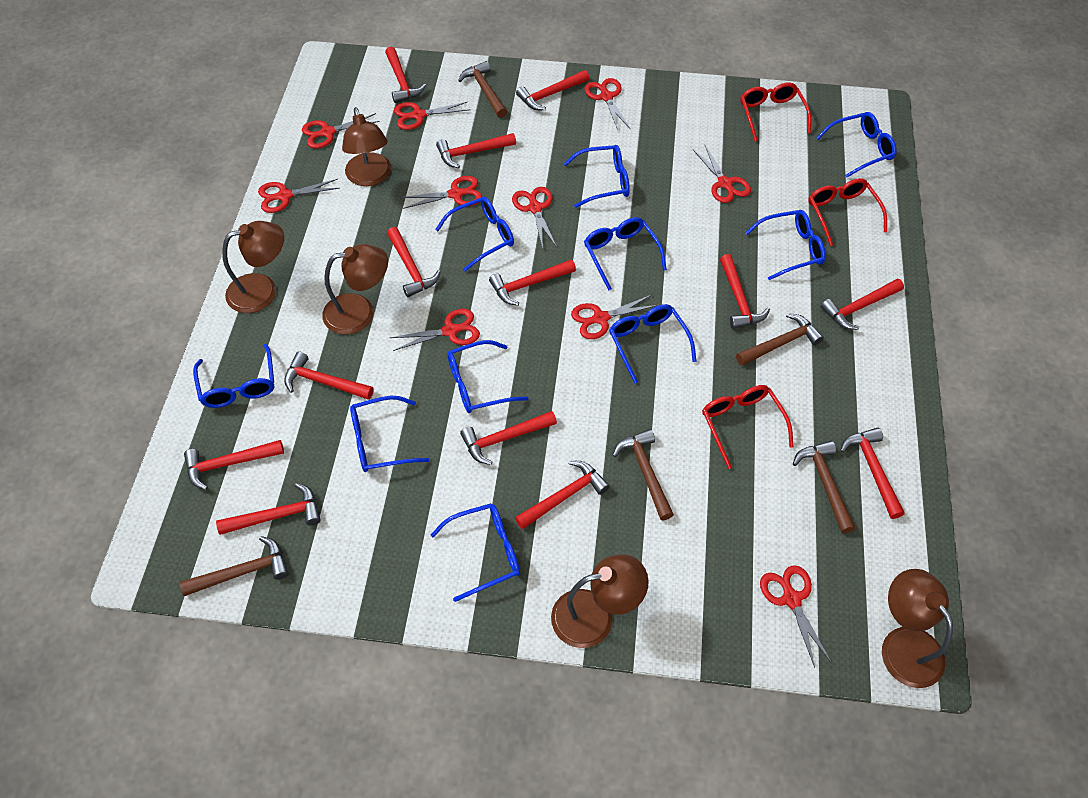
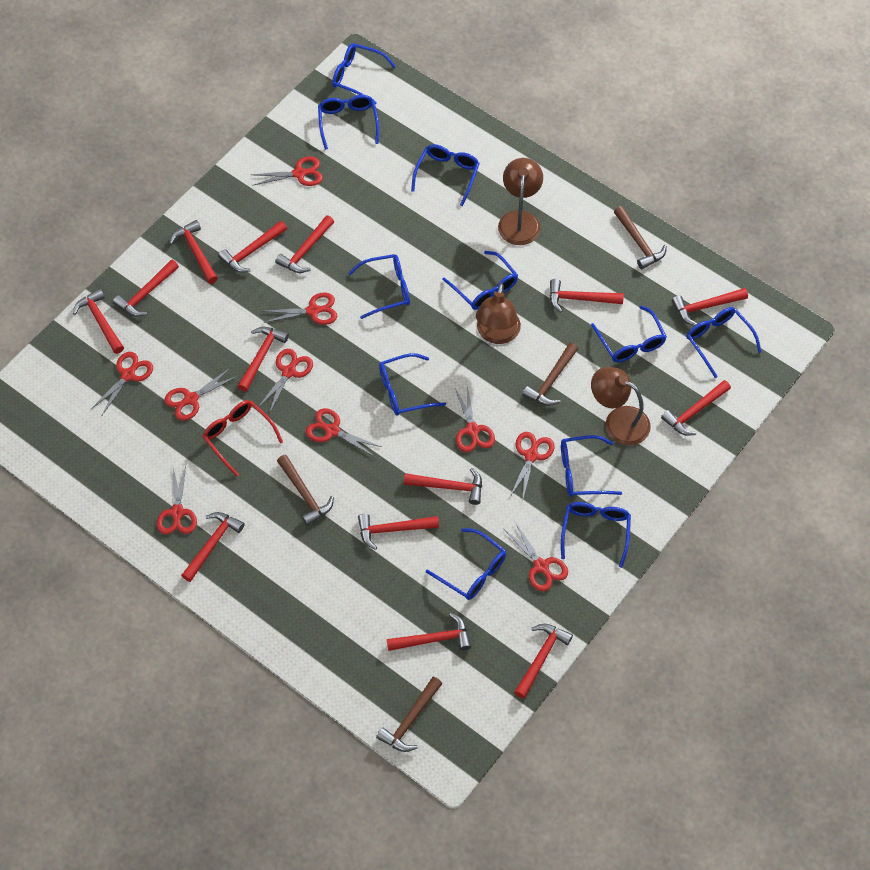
blue glasses: [193,344,274,408] [350,396,429,472] [431,503,520,602] [435,197,514,271] [447,340,528,413] [564,145,630,208] [584,217,667,290] [609,304,697,384] [745,210,826,280] [817,112,897,178] = 10 -> [318,95,379,150] [332,43,396,105] [348,254,410,319] [379,353,446,416] [411,144,480,206] [426,528,506,600] [443,251,518,310] [561,435,622,497] [561,502,631,568] [591,306,667,362] [687,307,762,378] = 11
brown hammer: [180,536,289,596] [458,61,507,118] [613,429,674,520] [736,313,824,366] [793,441,855,533] = 5 -> [277,455,334,526] [376,677,442,752] [522,343,578,406] [614,206,667,269] = 4
brown lamp: [222,221,284,313] [322,244,388,334] [342,107,391,186] [551,554,649,648] [882,569,953,688] = 5 -> [476,283,521,344] [498,158,543,245] [591,367,651,446] = 3
red glasses: [702,385,794,469] [741,83,811,141] [808,178,887,246] = 3 -> [203,400,283,477] = 1
red hammer: [184,440,284,490] [216,483,321,535] [284,351,374,400] [385,47,426,103] [387,227,440,297] [436,133,516,168] [460,411,557,465] [489,259,576,306] [515,461,610,530] [516,70,589,110] [720,254,770,329] [821,279,904,330] [840,428,905,519] = 13 -> [73,288,124,354] [113,259,179,316] [169,220,218,284] [181,512,245,582] [218,221,287,272] [238,327,289,392] [275,215,334,273] [358,514,439,550] [387,613,471,651] [404,468,482,505] [514,624,573,699] [549,279,624,312] [661,380,731,436] [672,288,748,325] = 14

